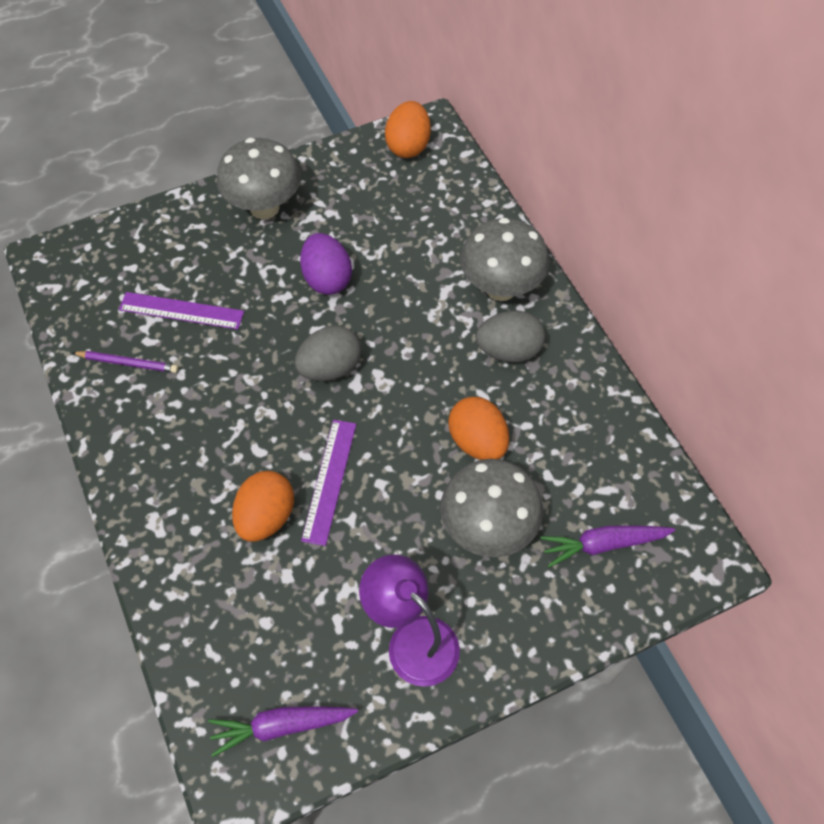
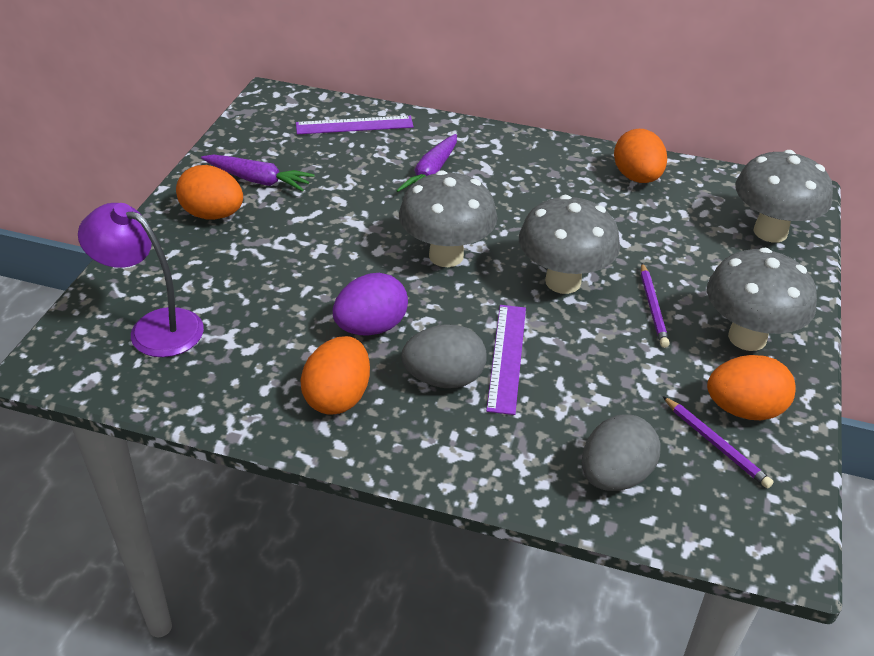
grey mushroom: [217,138,301,219] [440,459,543,557] [460,218,549,301] = 3 -> [399,170,498,267] [519,195,620,294] [707,248,817,351] [735,150,833,243] = 4
orange egg: [232,471,294,542] [385,101,431,158] [448,397,509,460] = 3 -> [176,165,243,220] [300,336,370,415] [614,129,667,183] [707,355,795,420] = 4
purple pencil: [72,351,179,373] = 1 -> [641,263,670,348] [663,396,774,488] = 2

